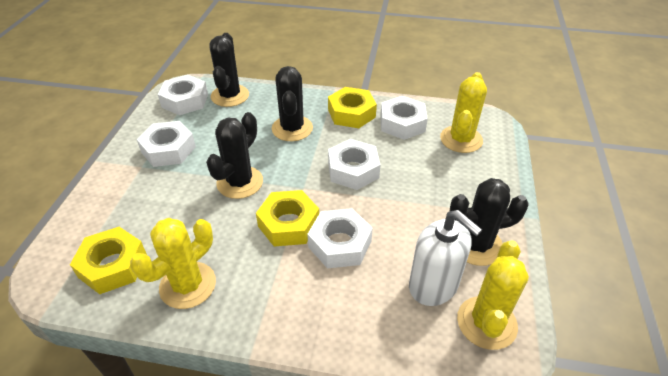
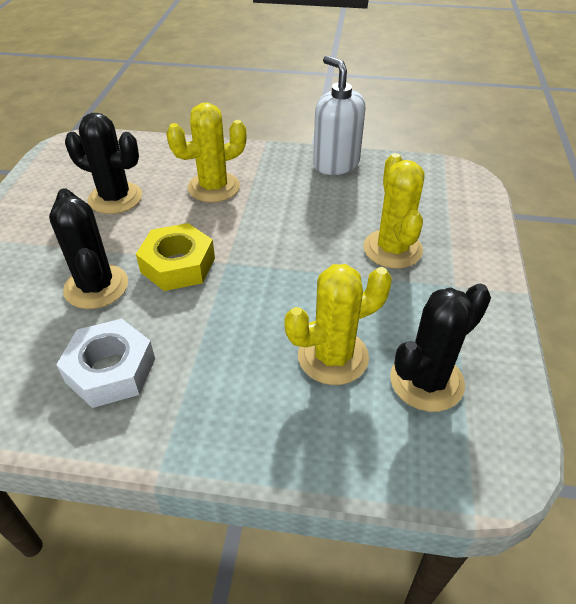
black cactus: [206,112,263,199] [209,33,249,107] [272,66,313,141] [450,178,529,266] = 4 -> [49,188,128,309] [65,113,142,214] [390,284,491,412] = 3
white nut: [136,121,196,167] [158,74,208,115] [307,208,373,268] [328,139,380,190] [380,96,428,140] = 5 -> [56,319,155,408] = 1
yellow nut: [70,227,147,294] [256,190,319,246] [328,87,377,128] = 3 -> [136,223,215,291] = 1

